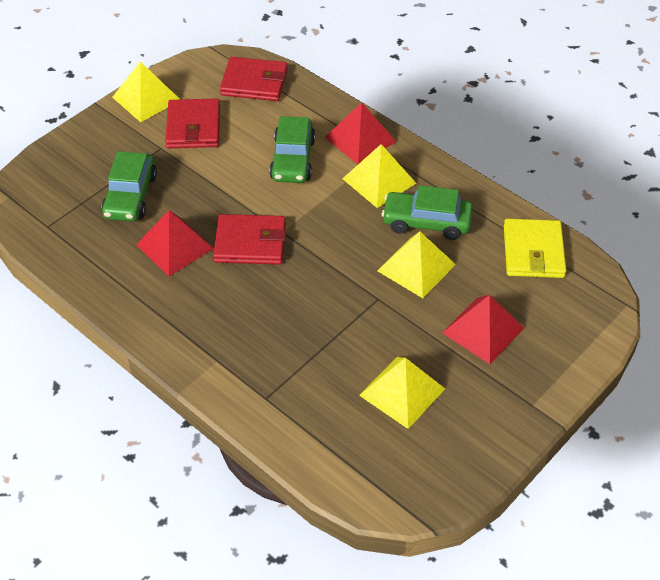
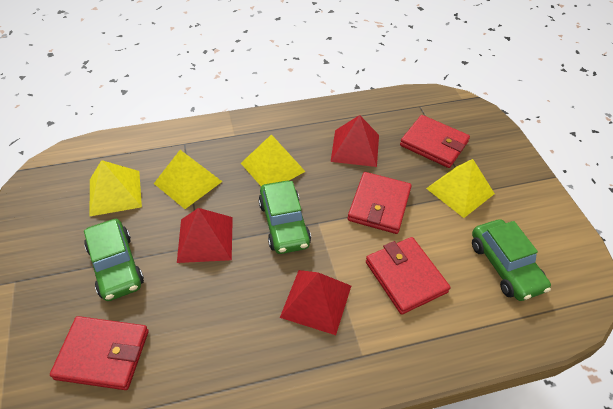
red wallet: [165,98,220,148] [213,214,286,265] [220,57,288,101] = 3 -> [50,316,149,390] [348,172,412,234] [366,237,450,315] [400,115,470,168] = 4
yellow wallet: [504,219,567,278] = 1 -> none = 0

